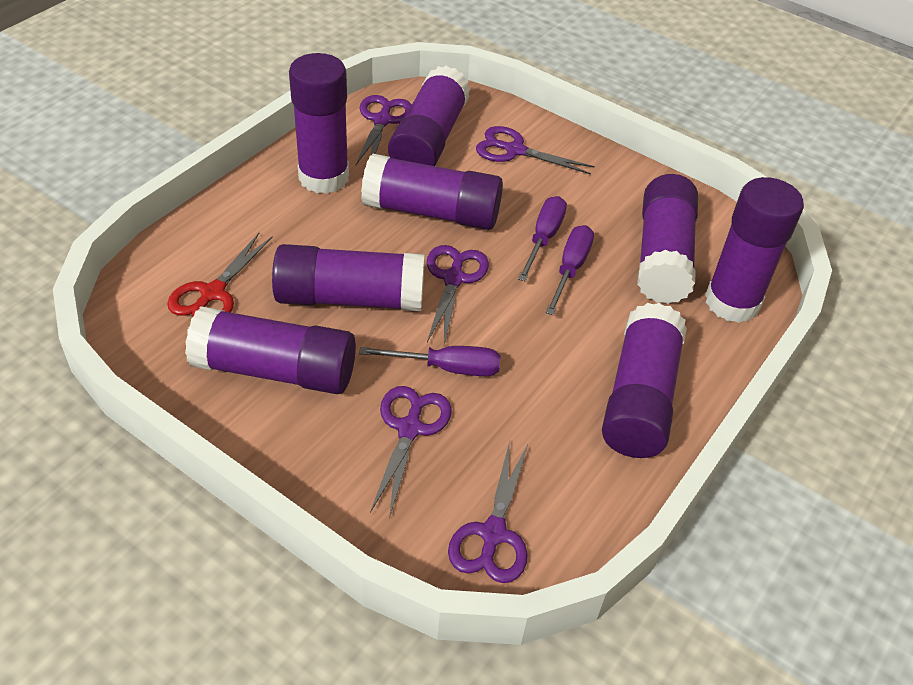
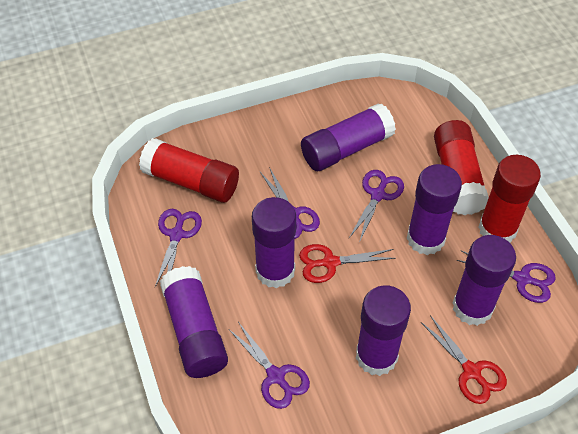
purple glue stick: [185,306,356,394] [272,244,425,311] [289,53,349,194] [361,153,503,230] [388,66,471,166] [602,303,687,458] [637,174,698,304] [705,177,804,323] = 8 -> [160,266,228,378] [252,197,296,288] [301,103,396,171] [356,285,411,376] [407,164,462,255] [453,235,516,326] = 6
purple screwdriver: [359,346,500,376] [518,196,567,281] [545,225,594,315] = 3 -> none = 0
red glue stick: none = 0 -> [139,138,239,203] [434,120,489,215] [478,155,541,243] = 3
red scissors: [167,233,273,317] = 1 -> [299,244,396,283] [421,315,507,404] = 2

